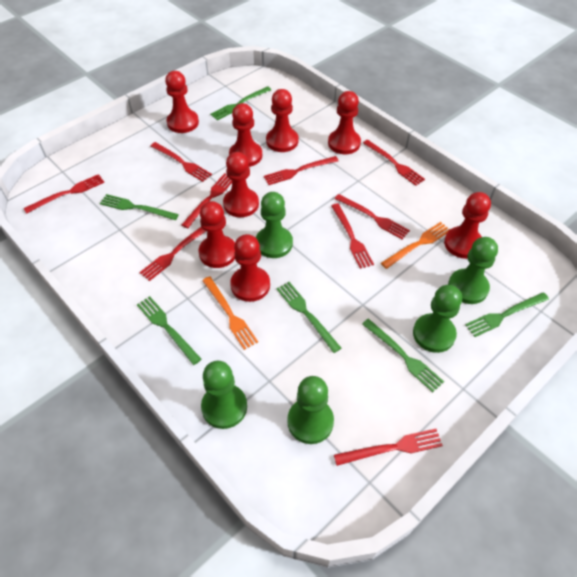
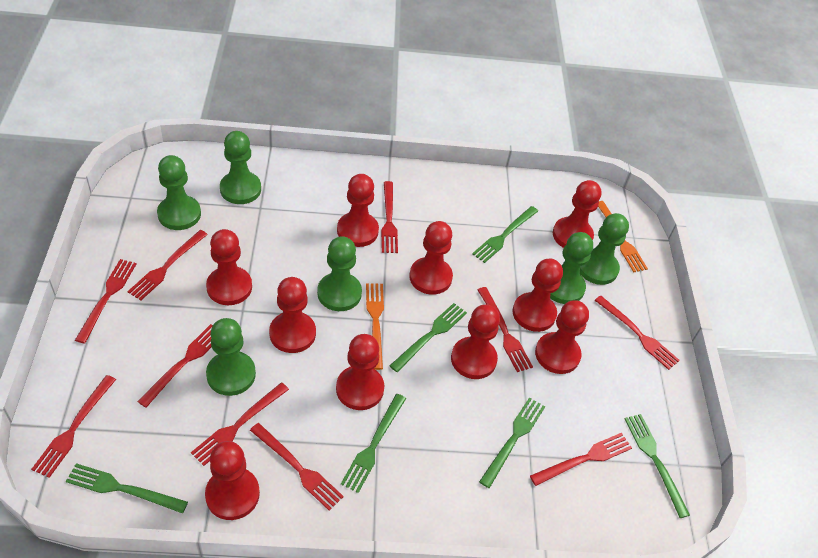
green pawn: [201,361,247,429] [256,192,293,258] [287,376,334,444] [413,285,462,353] [448,237,498,304] = 5 -> [157,155,201,230] [206,318,256,396] [220,131,261,204] [317,236,362,311] [550,232,593,304] [580,213,629,285] = 6
red fork: [23,174,104,214] [139,227,206,281] [150,142,212,182] [182,173,232,228] [264,156,339,185] [331,203,374,269] [334,429,443,466] [335,194,410,239] [363,140,425,186] = 9 -> [31,375,116,478] [75,259,136,343] [127,230,208,300] [137,324,213,408] [191,382,289,466] [250,423,344,511] [381,181,398,253] [478,287,533,372] [530,433,632,486] [595,295,680,370] = 10
red pawn: [165,71,199,133] [198,201,235,268] [223,152,259,217] [229,103,262,167] [230,234,270,302] [266,89,298,152] [328,91,361,154] [444,192,491,259] = 8 -> [205,441,260,520] [206,229,252,305] [269,277,316,353] [336,334,384,410] [337,174,379,247] [409,221,453,295] [451,305,500,379] [513,258,563,332] [535,300,589,374] [553,180,601,248] = 10

